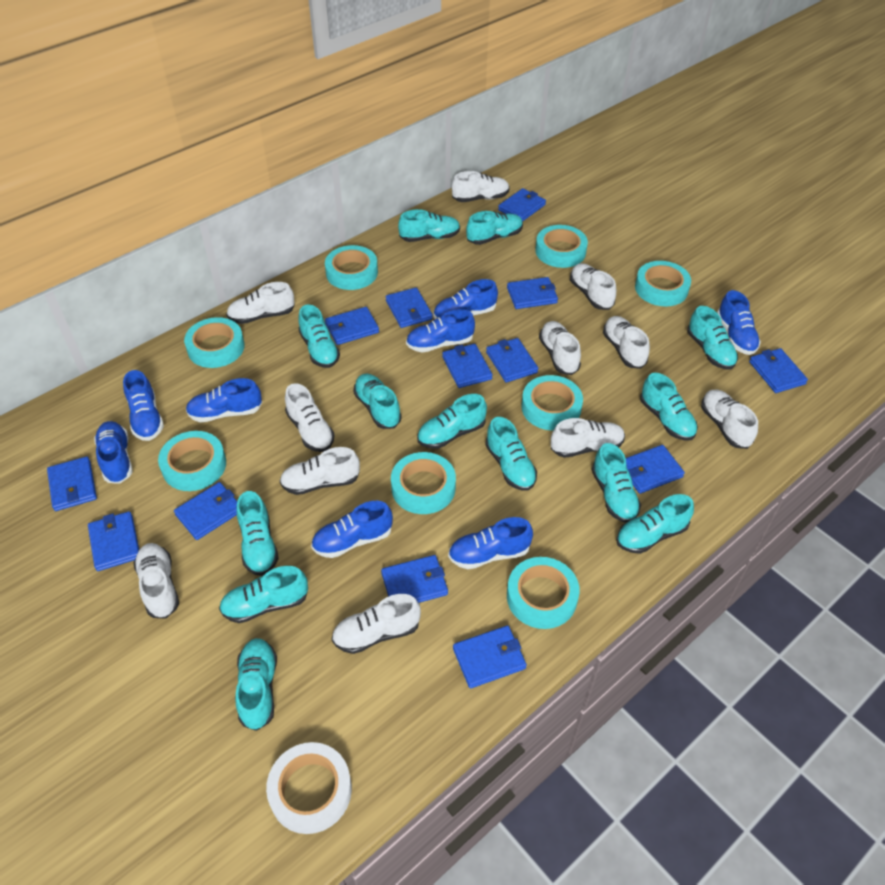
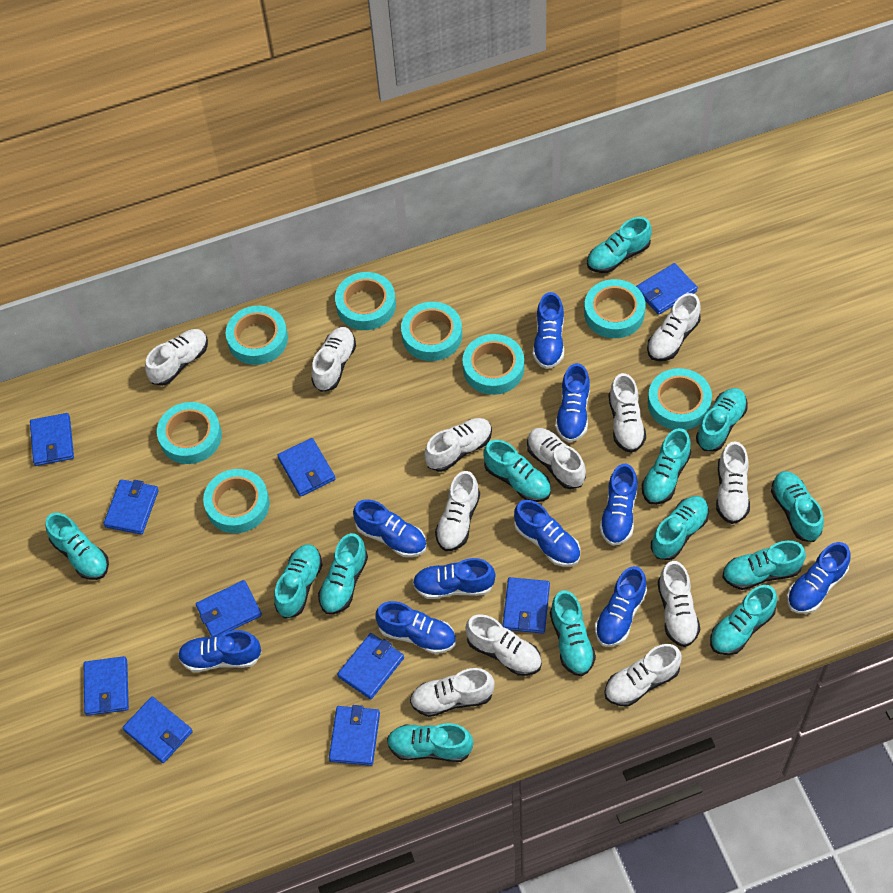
blue shoe: [94,421,133,484] [123,370,164,441] [186,378,262,422] [311,501,393,558] [406,309,475,352] [433,279,498,319] [448,517,533,569] [717,290,761,355] = 8 -> [178,630,262,672] [353,499,427,557] [375,601,456,654] [413,558,495,599] [514,500,580,567] [533,292,564,369] [555,363,590,442] [595,566,647,647] [600,464,638,546] [787,542,851,614] = 10
blue wallet: [47,456,97,511] [88,511,139,571] [174,482,237,540] [325,307,379,345] [381,555,448,603] [386,288,433,328] [442,344,493,388] [453,625,527,688] [486,338,539,382] [498,188,546,221] [507,277,558,309] [626,445,685,494] [749,348,808,393] = 13 -> [30,413,74,466] [84,656,129,716] [104,479,159,535] [123,697,193,763] [196,580,262,637] [277,438,335,497] [329,705,380,766] [337,633,404,699] [502,577,550,634] [636,263,698,315] = 10
white shoe: [133,543,179,619] [226,282,295,324] [279,447,360,495] [285,383,335,452] [332,594,421,654] [452,171,510,202] [539,321,581,375] [551,418,625,458] [570,263,616,310] [603,316,650,369] [701,389,758,449] = 11 -> [145,329,208,386] [311,327,356,392] [410,668,495,717] [425,418,492,472] [435,471,480,551] [465,614,542,676] [527,428,586,489] [605,644,682,707] [609,373,646,453] [647,293,701,361] [658,561,700,647] [716,441,750,524] = 12
white tape: [266,742,352,834] = 1 -> none = 0

